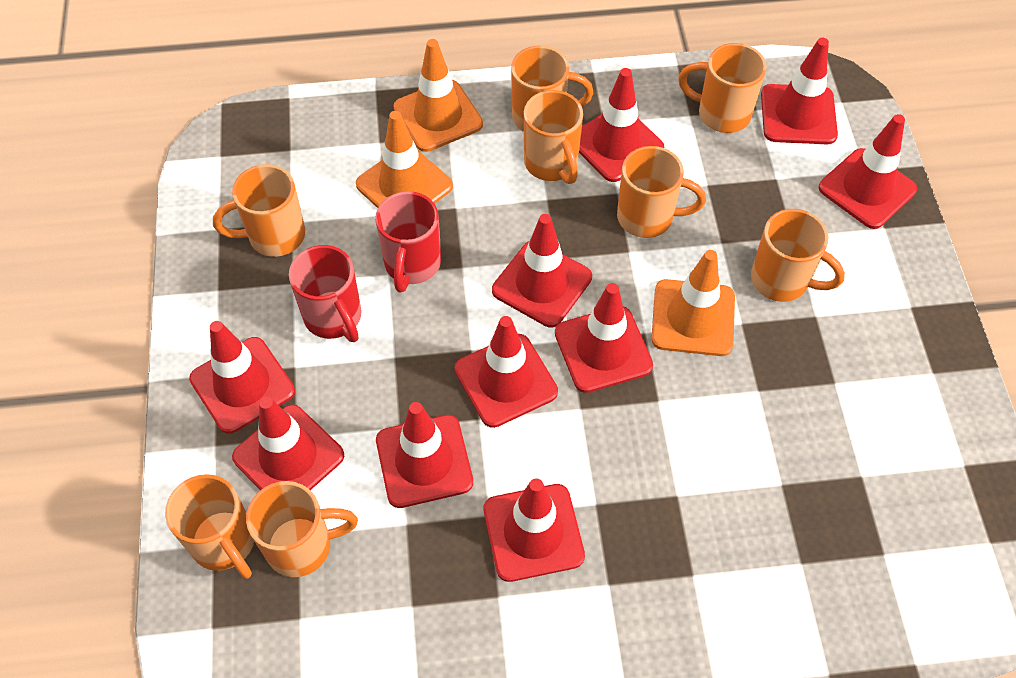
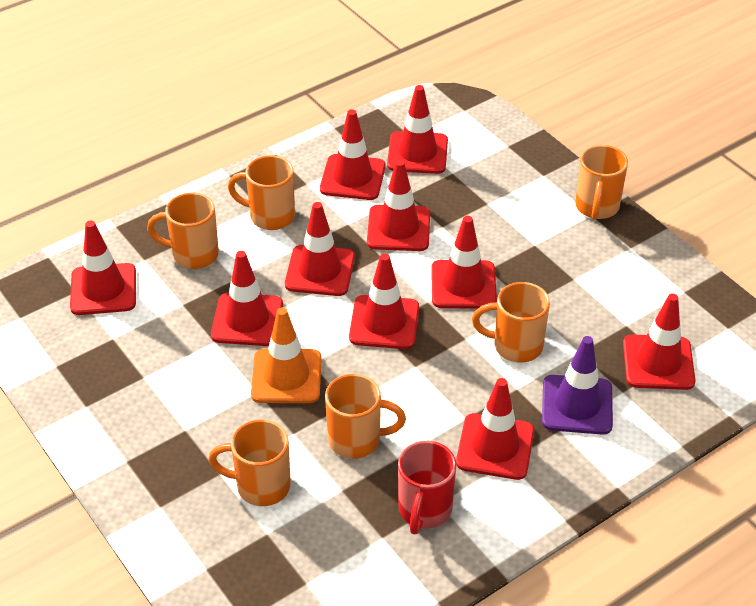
orange mug: [165,474,254,579] [213,164,305,257] [246,481,358,577] [511,46,593,132] [524,90,583,184] [617,146,706,238] [678,43,767,133] [751,209,845,302] = 8 -> [147,193,219,269] [208,419,291,506] [228,155,295,230] [325,374,406,459] [472,282,550,363] [575,145,628,220] = 6
orange traffic cone: [356,111,453,208] [394,39,483,152] [651,250,735,356] = 3 -> [251,307,322,403] = 1
purple traffic cone: none = 0 -> [542,336,613,435] = 1
red mug: [289,245,362,342] [375,191,441,293] = 2 -> [398,441,456,534] = 1

